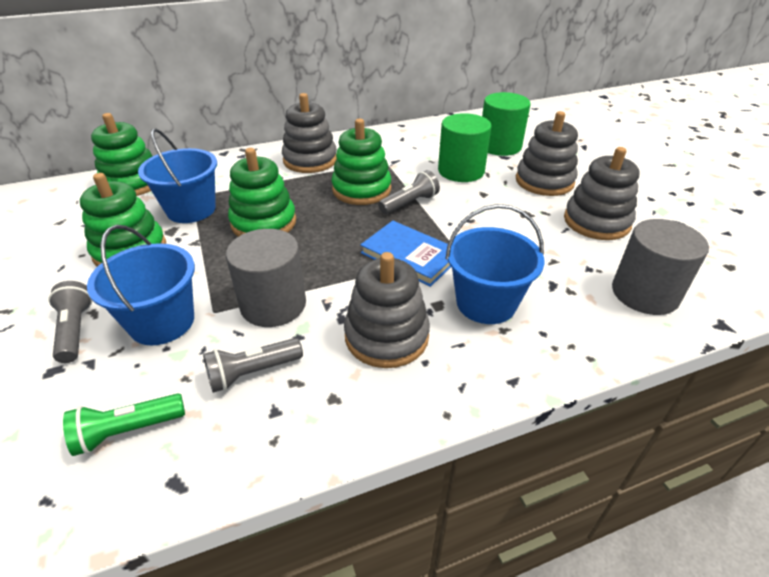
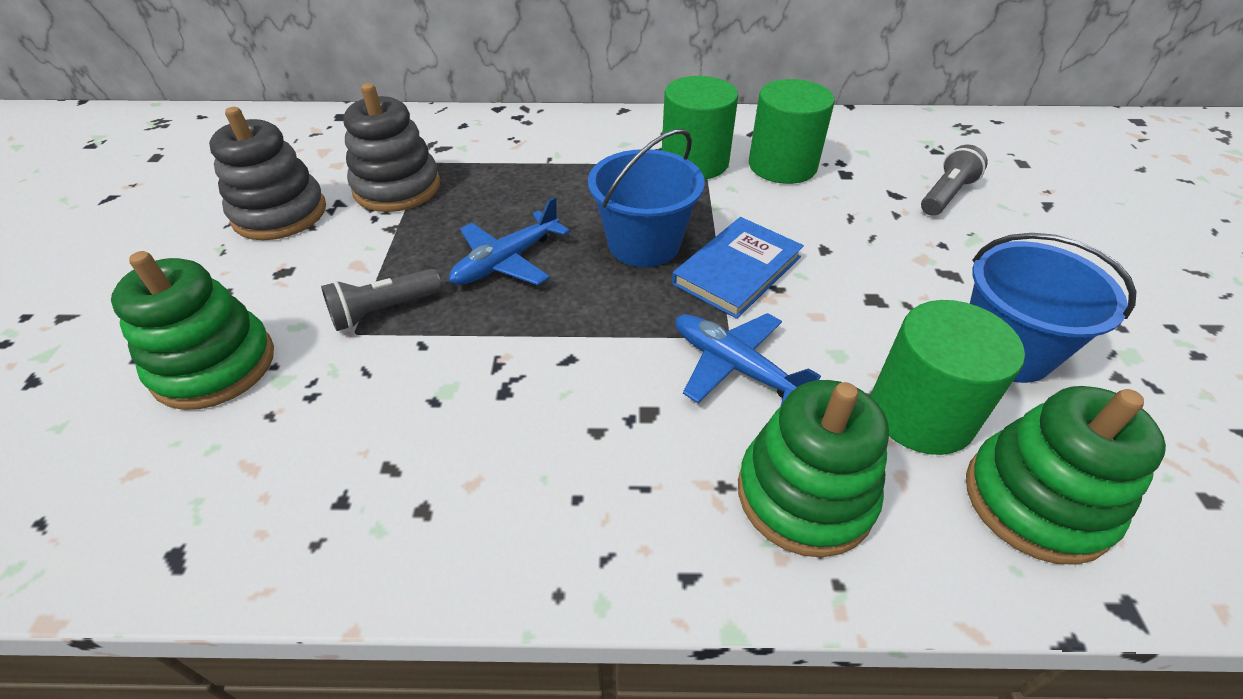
blue bucket: [87,225,195,345] [138,128,217,223] [445,204,544,324] = 3 -> [588,129,705,267] [970,233,1137,383] = 2
blue plane: none = 0 -> [449,197,570,285] [675,313,821,407] = 2
green cylinder: [438,113,492,182] [482,92,531,156] = 2 -> [662,76,738,179] [749,79,835,184] [871,300,1025,455] = 3
green flashlight: [63,393,185,456] = 1 -> none = 0
green stacking toy: [80,173,166,266] [91,113,152,196] [228,148,296,237] [332,119,391,205] = 4 -> [111,251,274,410] [738,380,889,557] [966,386,1166,565] = 3
grey cylinder: [226,229,306,327] [612,219,709,315] = 2 -> none = 0
grey flashlight: [48,281,92,363] [203,338,303,393] [378,170,440,214] = 3 -> [321,269,442,331] [921,145,988,216] = 2
grey stacking toy: [282,93,337,173] [344,252,430,368] [516,111,578,196] [564,147,640,240] = 4 -> [209,107,326,240] [343,83,440,212] = 2

